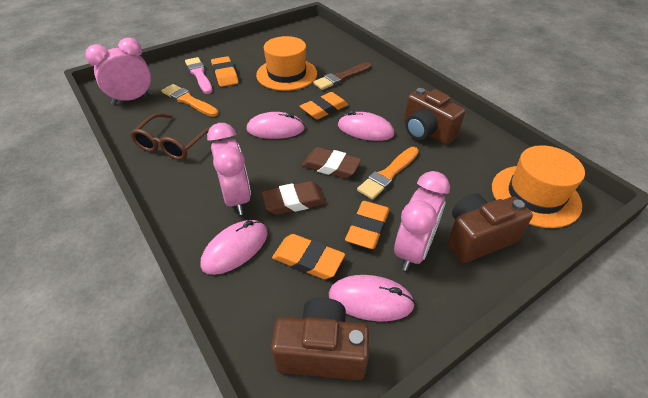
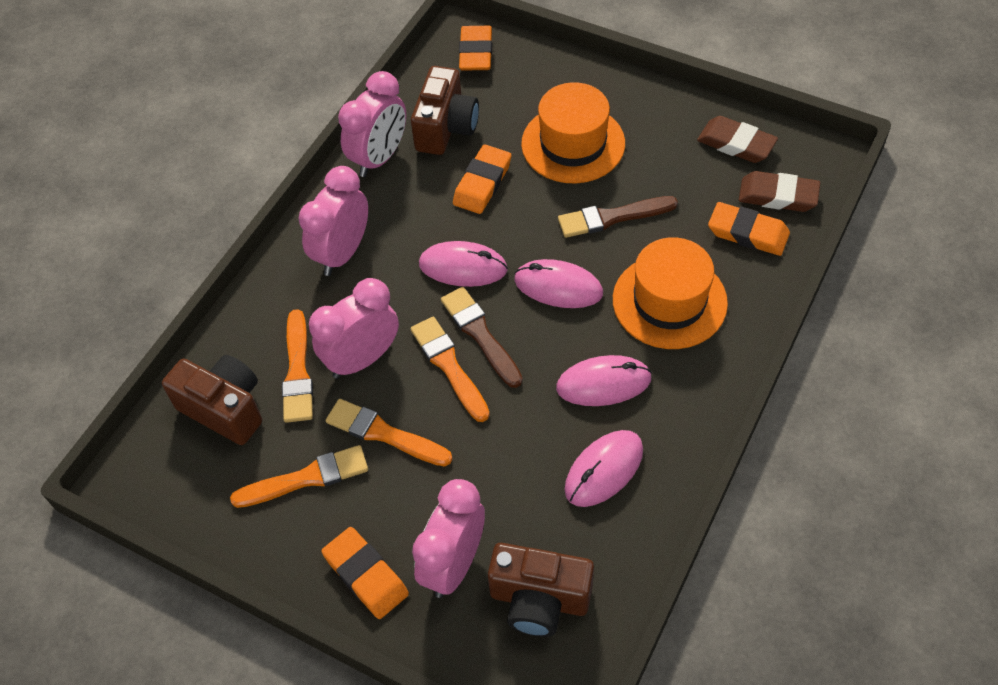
brown brush: [313,62,371,90] = 1 -> [441,287,523,388] [558,196,678,238] = 2
brown glasses: [130,113,211,160] = 1 -> none = 0
orange brush: [162,84,219,117] [357,147,419,200] = 2 -> [230,445,368,508] [282,309,313,423] [326,399,453,466] [410,316,490,422] = 4
pink brush: [185,57,213,94] = 1 -> none = 0
pink clock: [86,38,152,104] [207,123,251,215] [394,171,450,271] = 3 -> [298,166,368,276] [309,278,399,379] [338,71,406,177] [412,479,485,598] = 4

